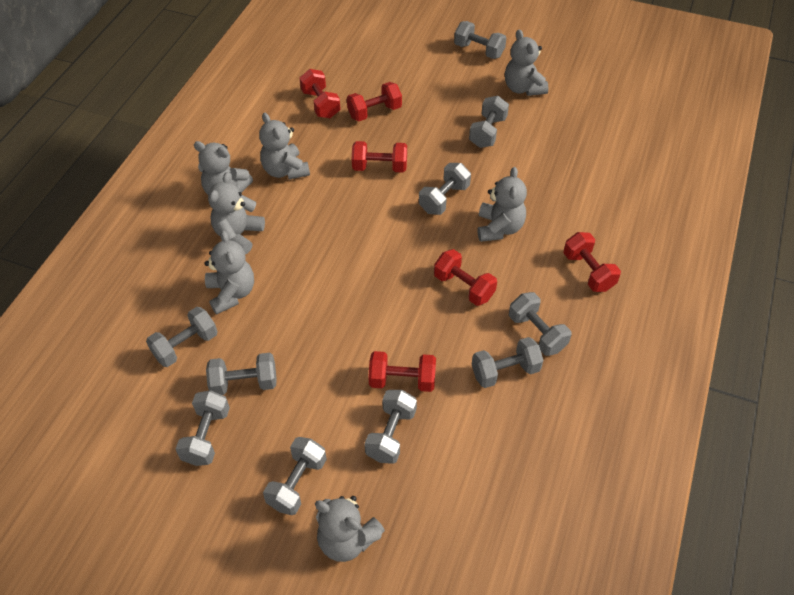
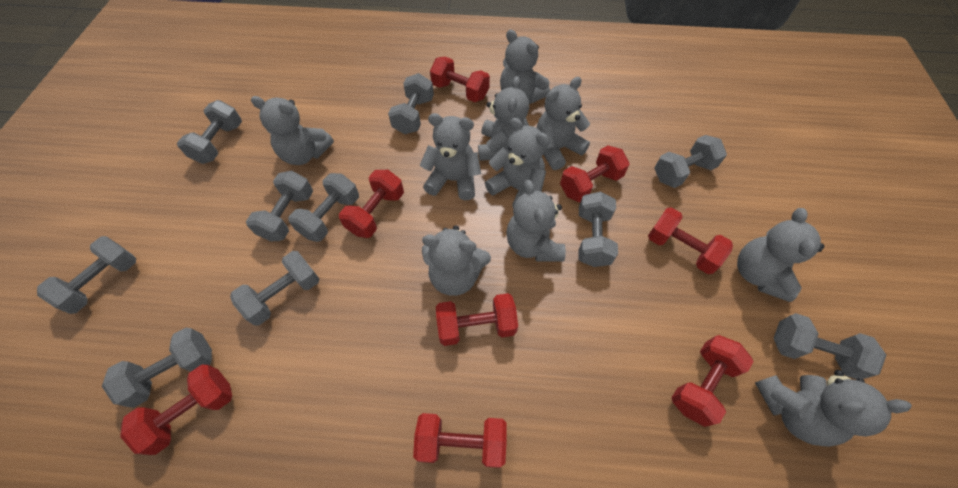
grey teddy bear: [194,141,253,194] [205,230,254,315] [208,172,265,254] [259,113,310,180] [315,496,385,562] [478,167,527,242] [505,30,548,96] = 7 -> [251,96,334,165] [420,113,481,200] [422,225,491,296] [478,76,529,161] [485,118,550,209] [500,29,550,104] [506,180,566,262] [537,77,590,170] [737,208,824,302] [755,370,912,447] = 10
red dumbbell: [299,69,341,118] [347,82,402,121] [352,141,407,173] [368,351,436,392] [434,249,497,306] [563,232,621,292] = 6 -> [120,365,232,455] [339,170,404,238] [413,413,507,468] [430,57,490,102] [436,293,518,346] [560,145,629,202] [648,207,733,274] [671,335,754,427] = 8

